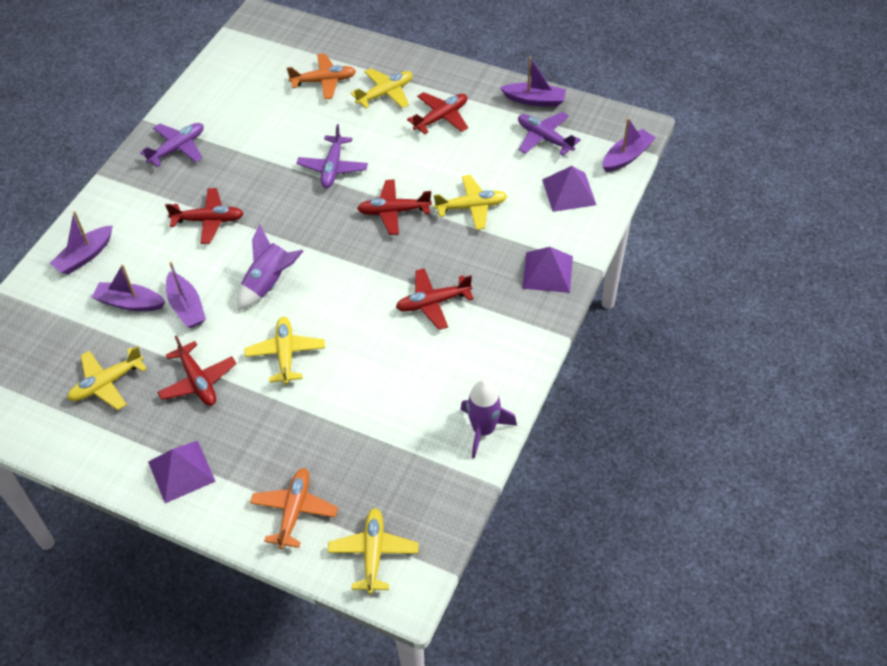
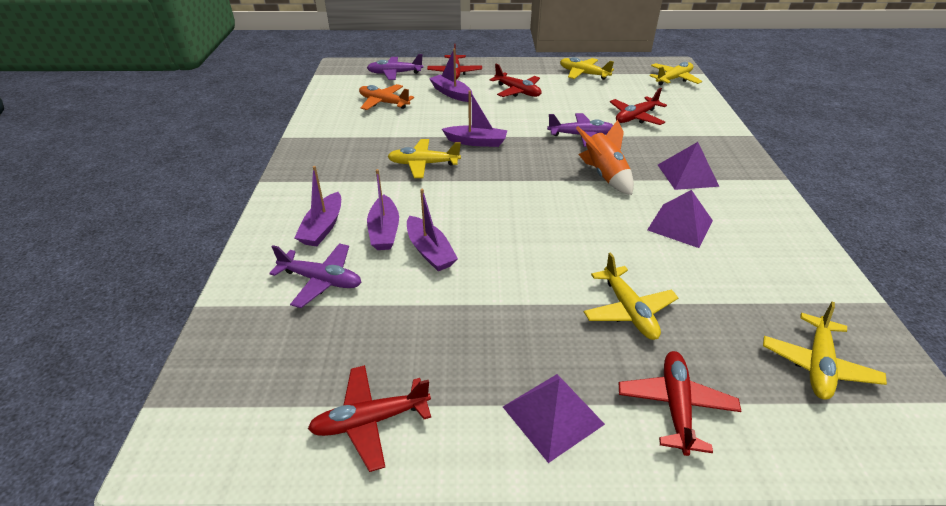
orange plane: [250,468,338,549] [287,53,356,99] = 2 -> [359,84,414,110] = 1
orange rocket: none = 0 -> [576,120,634,195] = 1
purple rocket: [237,225,303,310] [460,379,517,459] = 2 -> none = 0

